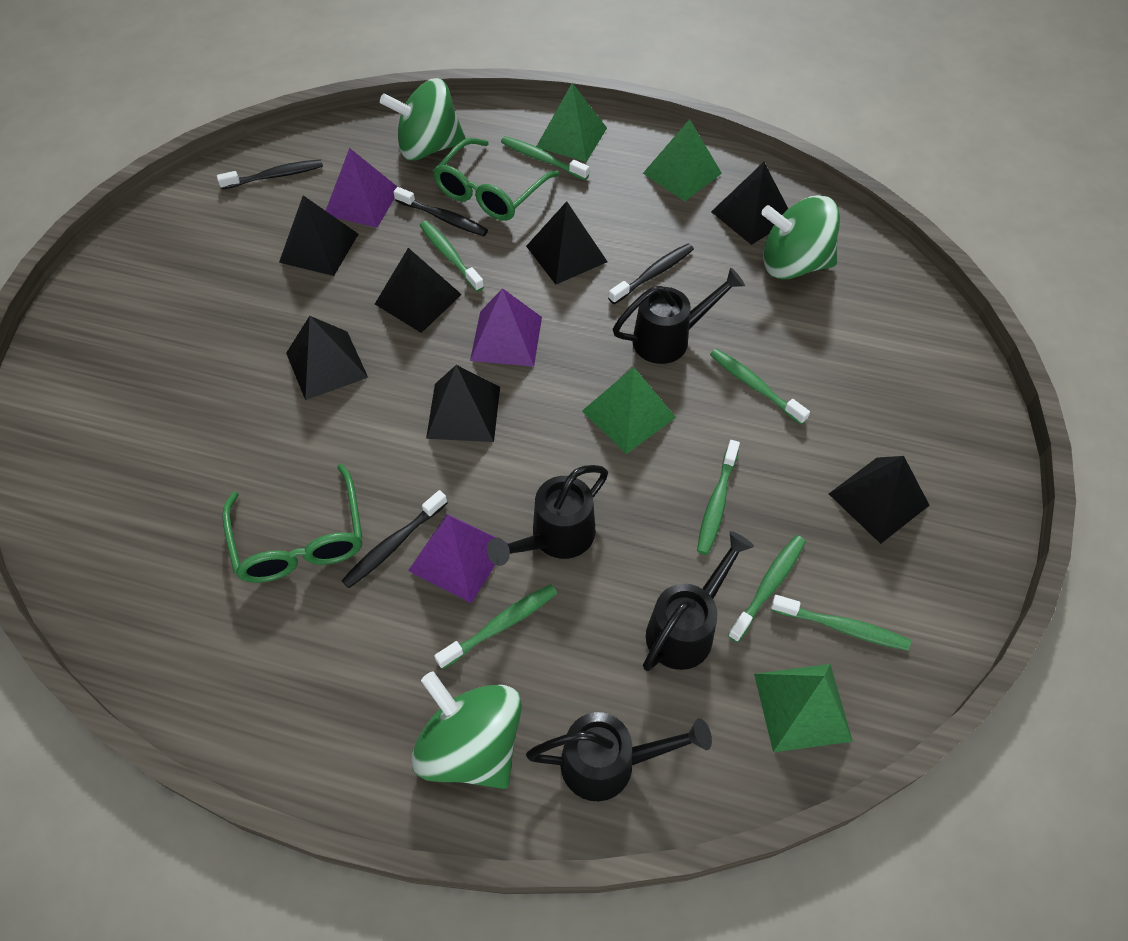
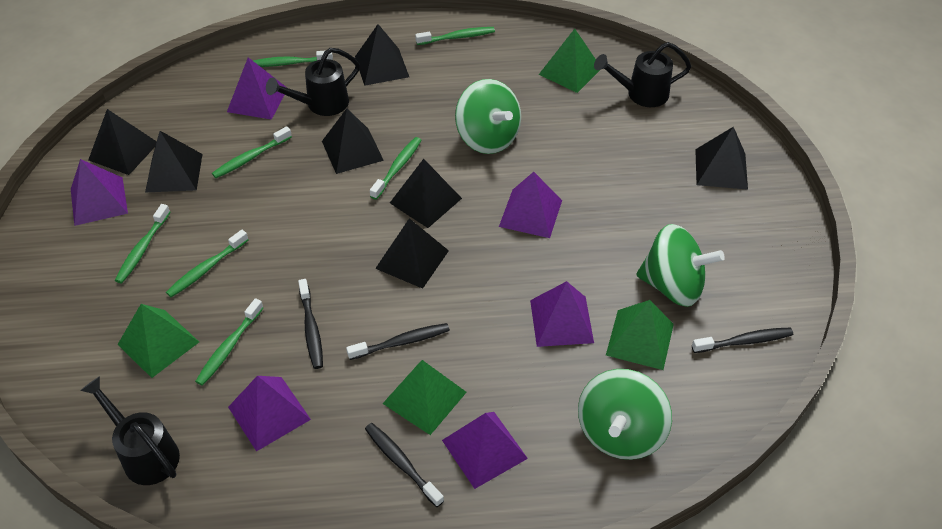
black watering can: [487,465,608,566] [526,712,712,801] [613,268,745,364] [643,531,754,671] = 4 -> [80,376,180,485] [266,48,360,116] [594,42,692,107] = 3
green glasses: [222,464,363,583] [433,138,559,221] = 2 -> none = 0
purple pyramid: [326,148,397,228] [408,514,508,603] [470,288,542,367] = 3 -> [71,159,128,226] [227,57,287,120] [228,376,311,452] [442,412,528,489] [499,172,562,238] [530,281,594,347] = 6

